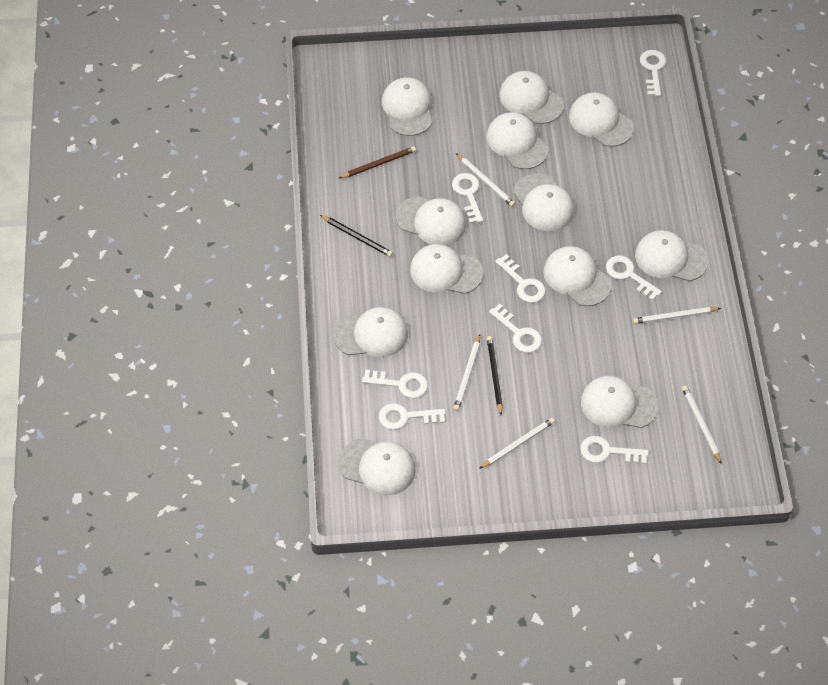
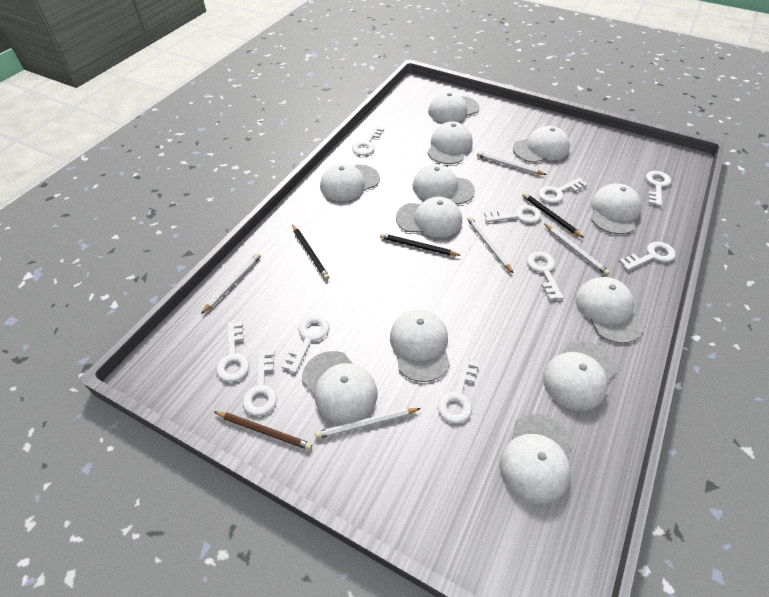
black pencil: [320,215,393,257] [487,336,503,415] = 2 -> [292,225,330,280] [380,233,460,256] [522,192,584,238] = 3
white key: [362,370,428,398] [379,403,446,430] [452,173,483,224] [489,304,542,353] [495,254,546,303] [580,436,648,464] [606,256,662,301] [640,50,666,96] = 8 -> [216,322,249,382] [243,350,277,416] [282,315,329,373] [352,126,384,156] [438,358,479,423] [484,205,541,223] [527,252,564,300] [538,178,587,203] [619,242,676,271] [646,171,671,207] = 10

